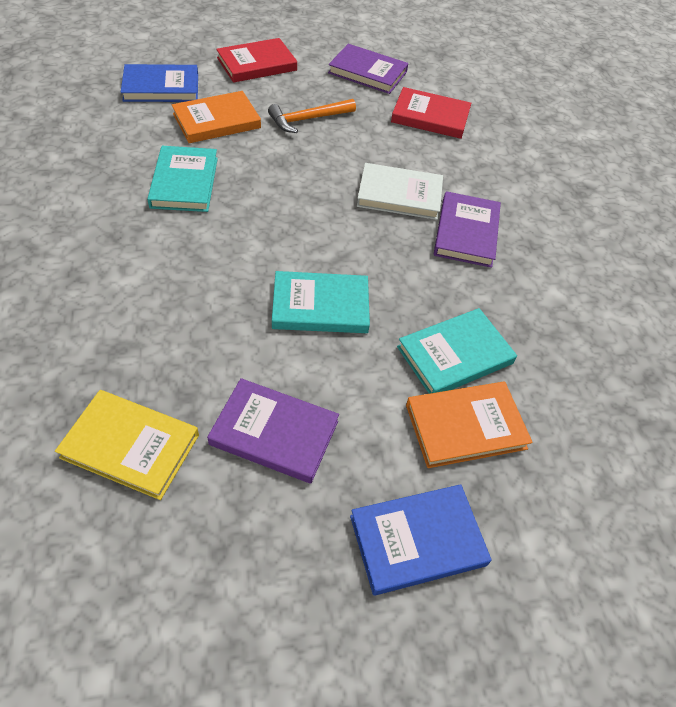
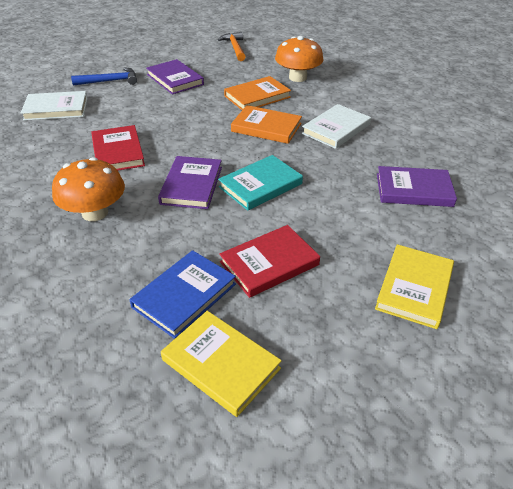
blue book: [121,64,198,102] [350,484,492,596] = 2 -> [129,250,236,339] = 1
blue hammer: none = 0 -> [71,67,137,86] = 1
orange mushroom: none = 0 -> [52,157,125,221] [275,36,323,82] = 2
turquoise book: [147,146,218,212] [272,271,370,333] [397,308,517,394] = 3 -> [218,155,303,211] = 1
white book: [357,163,443,220] = 1 -> [21,91,88,121] [302,104,371,149] = 2
yellow book: [55,390,199,500] = 1 -> [161,311,282,417] [375,244,454,329] = 2

